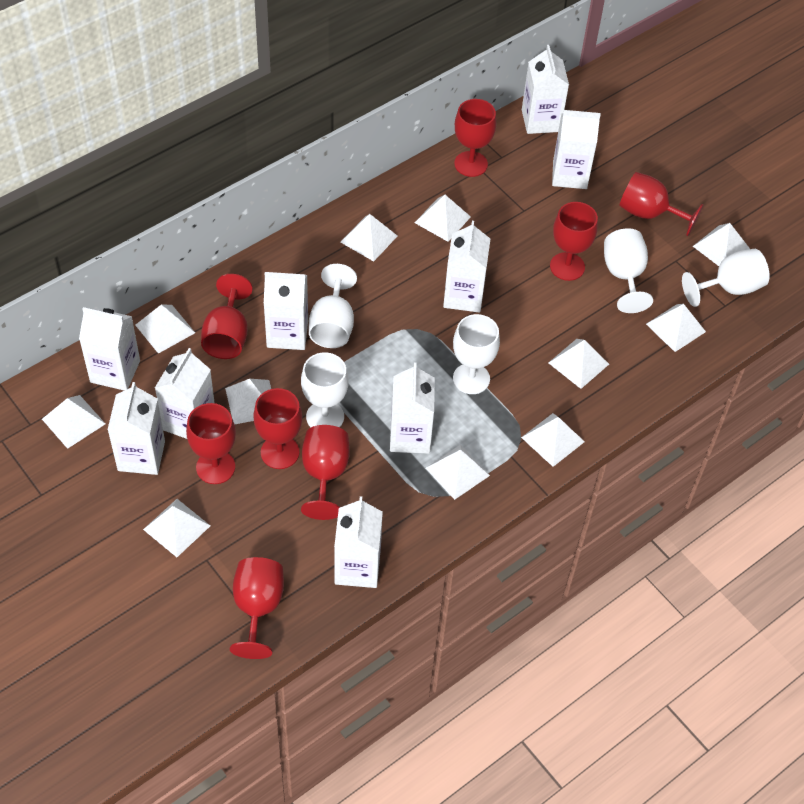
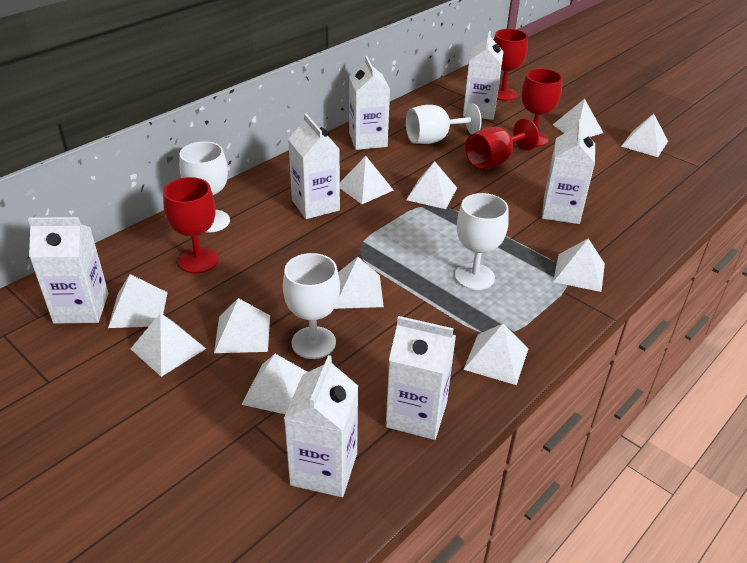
red goblet: [186,403,236,484] [201,274,253,359] [230,557,284,659] [253,388,302,469] [301,425,350,520] [454,99,496,177] [550,202,598,281] [619,172,703,236] = 8 -> [163,177,219,273] [465,118,539,170] [494,29,528,101] [521,68,562,147] = 4
white carton: [79,307,140,391] [108,382,165,475] [155,348,215,439] [264,272,308,350] [334,496,383,588] [390,362,435,454] [443,221,490,313] [522,45,569,134] [552,110,601,189] = 9 -> [28,217,109,324] [284,355,358,497] [288,114,340,219] [349,56,390,150] [386,316,456,440] [463,31,504,120] [542,120,595,224] = 7
white goblet: [301,352,349,428] [309,264,357,348] [453,314,500,394] [604,228,653,313] [682,249,770,307] = 5 -> [179,141,230,233] [283,253,340,359] [406,104,481,144] [455,193,509,290] = 4

